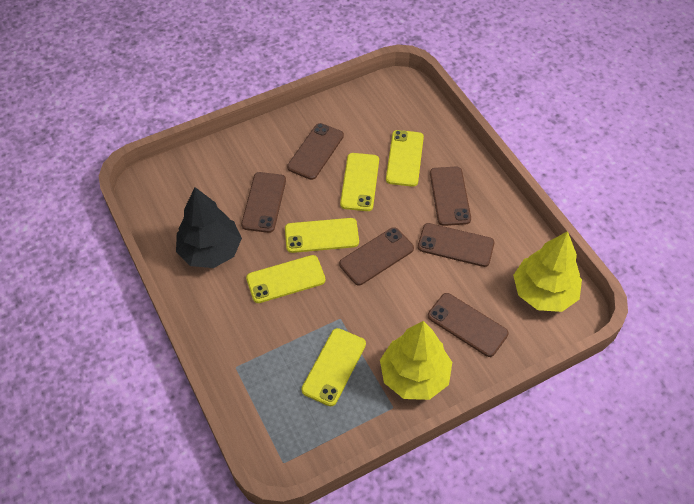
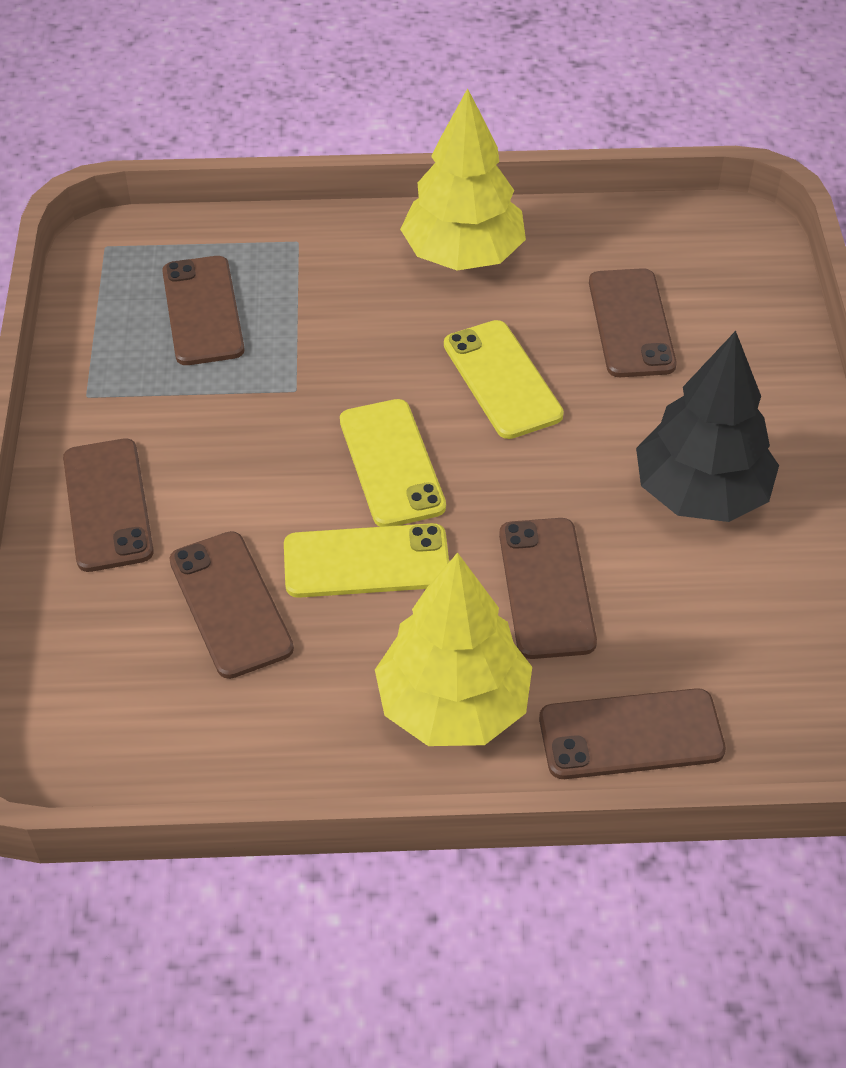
yellow phone: [246,255,326,303] [285,218,359,253] [301,328,366,406] [340,153,379,211] [386,130,424,187] = 5 -> [284,523,449,598] [340,399,446,527] [444,320,564,439] = 3

